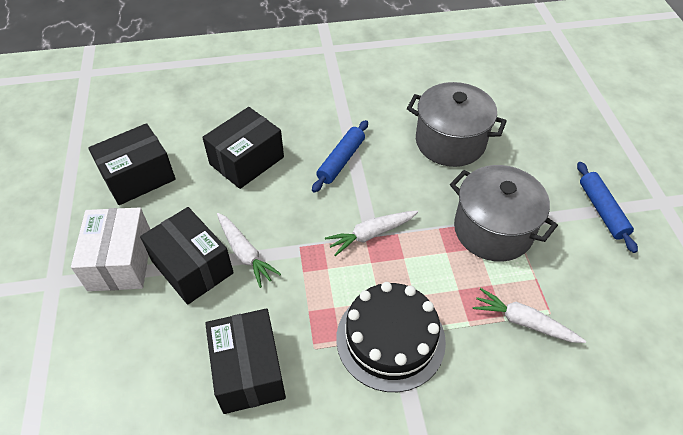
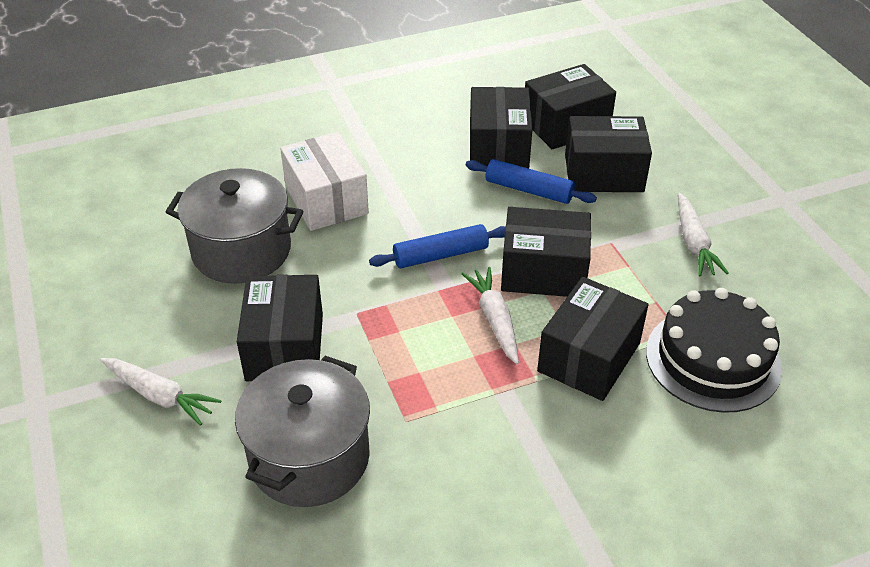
black box: [88,123,176,205] [140,207,234,305] [202,107,284,189] [205,308,286,414] = 4 -> [237,275,323,381] [470,87,532,169] [501,207,591,297] [525,64,616,149] [537,277,649,401] [565,116,652,192] = 6

